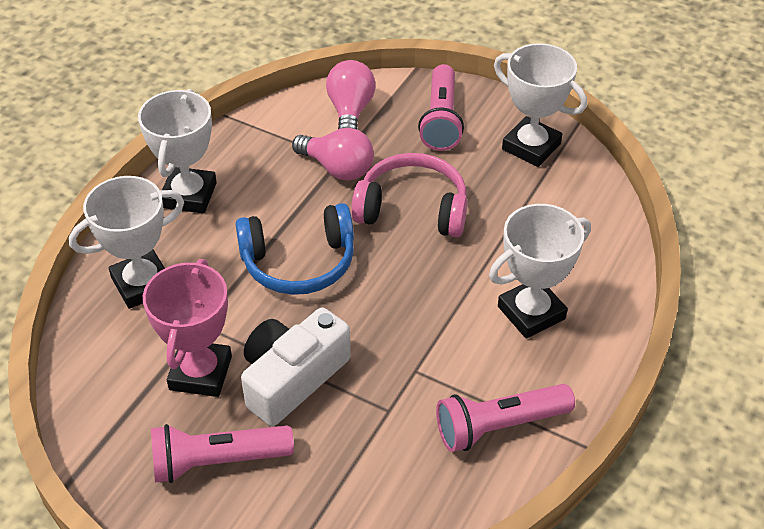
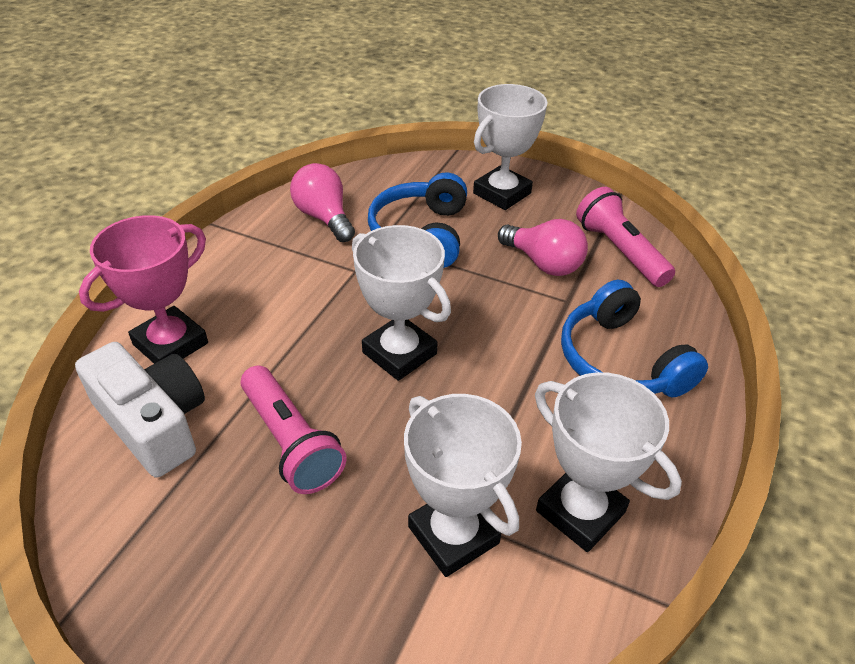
blue headphones: [236,203,354,295] = 1 -> [368,173,467,268] [561,280,708,397] = 2
pink flashlight: [151,424,294,483] [418,64,464,151] [436,384,575,452] = 3 -> [241,366,346,494] [576,187,675,287] = 2
pink headphones: [351,153,467,237] = 1 -> none = 0

